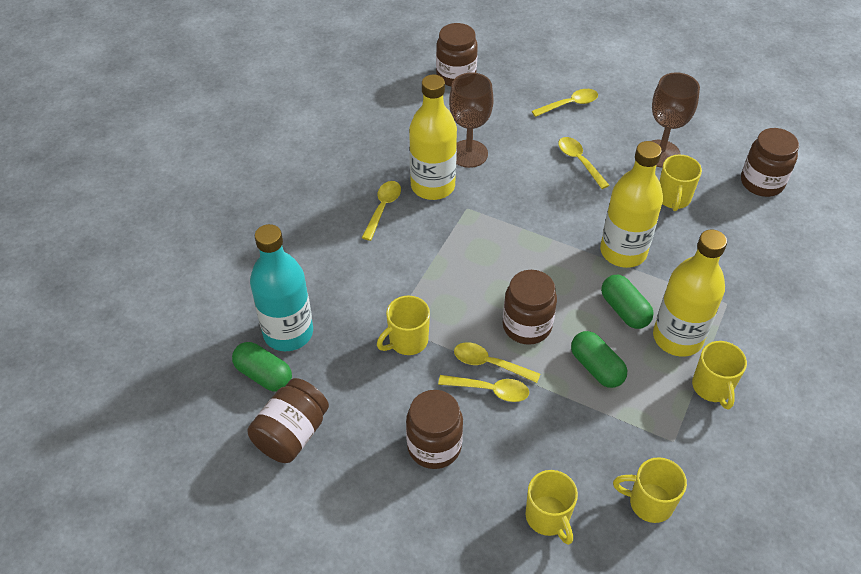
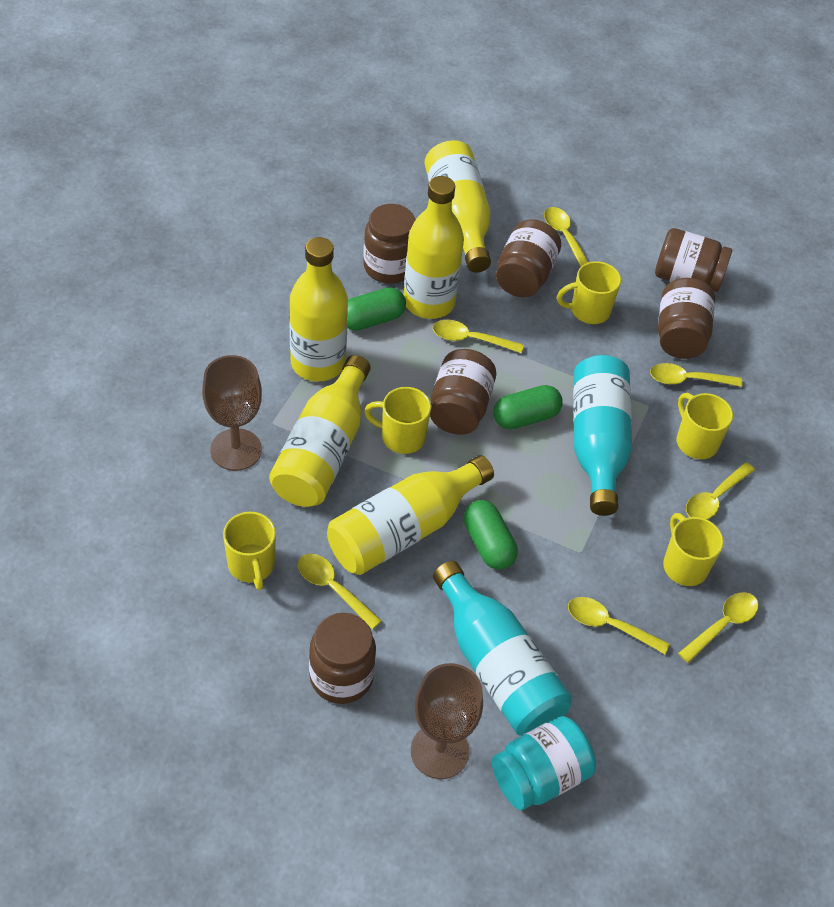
brown jar: [247,378,329,463] [406,390,463,469] [436,23,478,87] [503,270,557,345] [741,128,799,197] = 5 -> [309,613,376,704] [363,204,415,284] [430,349,496,435] [496,219,561,297] [655,228,732,292] [658,278,715,359] = 6
turquoise bottle: [250,224,313,351] = 1 -> [433,561,572,736] [573,355,632,516] = 2
turquoise jar: none = 0 -> [492,716,596,810] = 1
yellow bottle: [409,74,457,200] [600,141,663,268] [653,230,727,357] = 3 -> [269,355,371,507] [289,237,348,382] [327,455,494,575] [404,176,464,319] [425,140,491,273] = 5
yellow spoon: [362,181,401,241] [438,375,529,402] [454,342,540,383] [532,89,598,117] [558,137,609,189] = 5 -> [298,554,382,629] [433,320,524,353] [544,207,589,267] [568,597,670,654] [650,363,742,387] [678,592,759,663] [686,462,755,519] = 7

